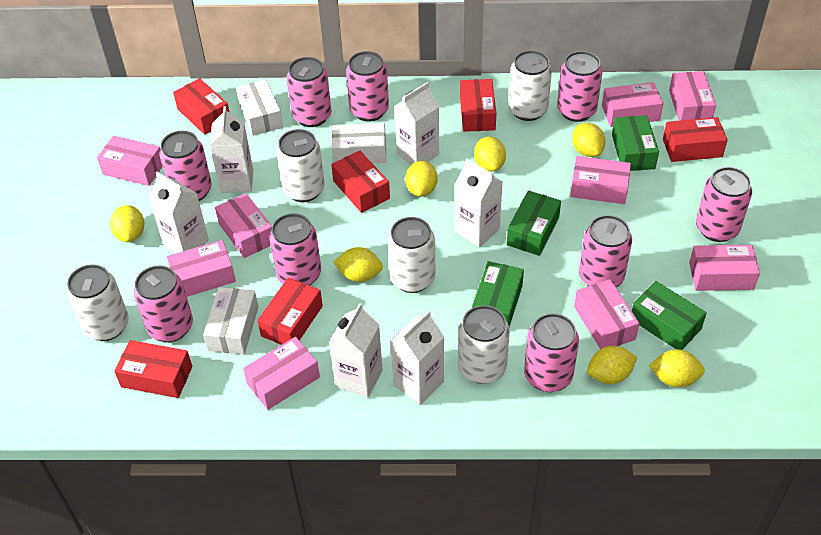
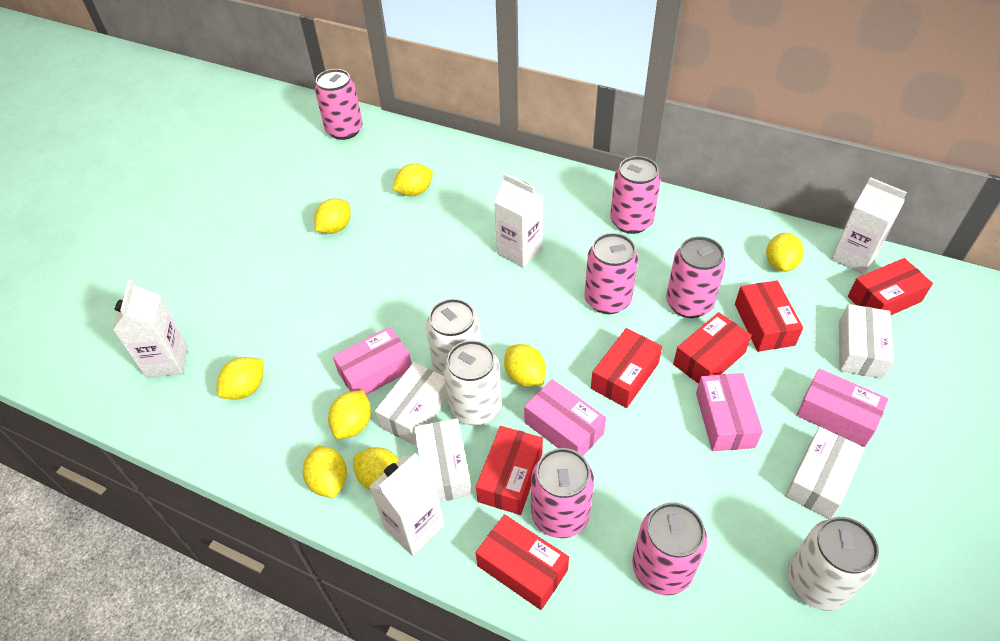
green box: [472,261,524,327] [507,190,561,256] [612,115,659,171] [632,281,707,350] = 4 -> none = 0
pink box: [97,136,163,186] [167,240,236,297] [215,193,272,258] [243,337,320,410] [570,156,631,204] [574,279,640,349] [602,82,663,127] [669,71,716,121] [689,245,760,291] = 9 -> [333,327,412,395] [524,379,606,456] [696,373,763,451] [796,368,888,447] = 4
pink can: [134,266,193,342] [159,131,212,201] [269,213,321,286] [287,57,331,127] [346,51,389,122] [524,313,579,392] [557,51,602,122] [579,215,632,287] [696,167,752,242] = 9 -> [315,69,363,140] [531,448,594,538] [585,233,638,314] [610,156,661,234] [632,502,707,595] [666,236,726,318] = 6
white box: [203,287,258,355] [236,79,283,136] [332,123,386,163] = 3 -> [375,362,448,445] [414,418,472,502] [785,427,865,519] [839,304,894,379] = 4
white can: [67,264,129,341] [276,129,325,202] [388,217,435,293] [458,305,510,384] [508,50,552,121] = 5 -> [426,299,481,376] [444,340,502,425] [788,517,879,611] = 3
white carton: [149,172,209,253] [209,106,253,193] [329,303,383,398] [390,310,444,405] [394,82,439,165] [455,158,503,248] = 6 -> [113,280,188,378] [369,453,444,556] [494,173,544,268] [831,177,907,274] = 4
yellow lemon: [110,205,145,242] [334,247,383,282] [405,161,437,197] [474,136,506,171] [572,123,605,157] [587,346,637,384] [649,349,705,387] = 7 -> [217,357,264,400] [302,446,347,498] [314,198,351,234] [328,390,371,439] [353,447,399,491] [392,163,433,196] [504,344,546,387] [766,233,804,272] = 8

